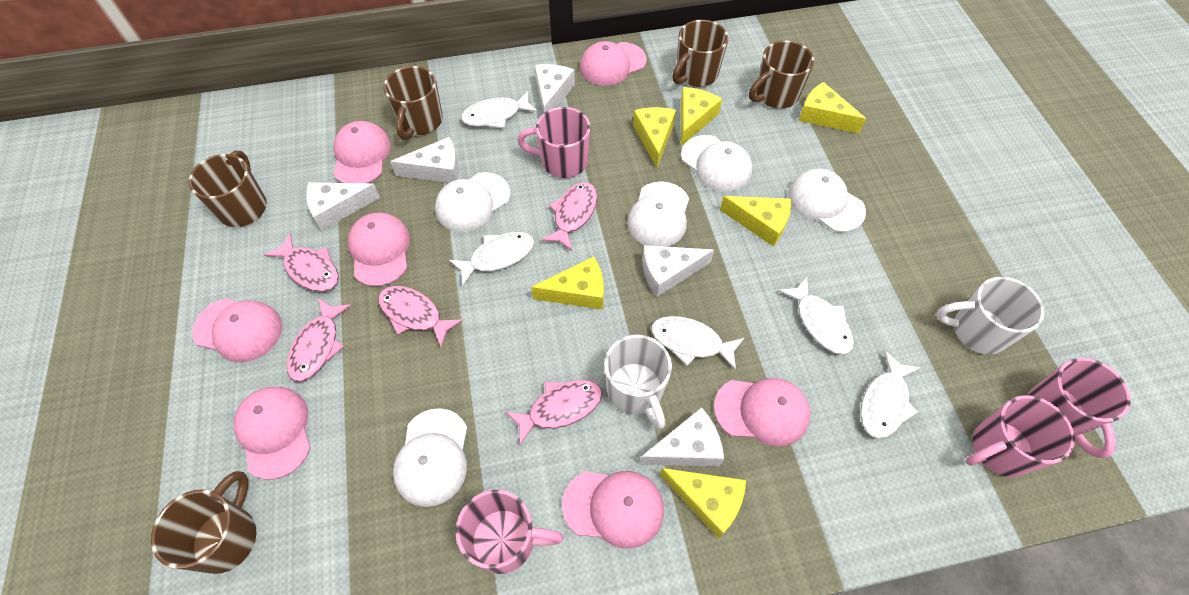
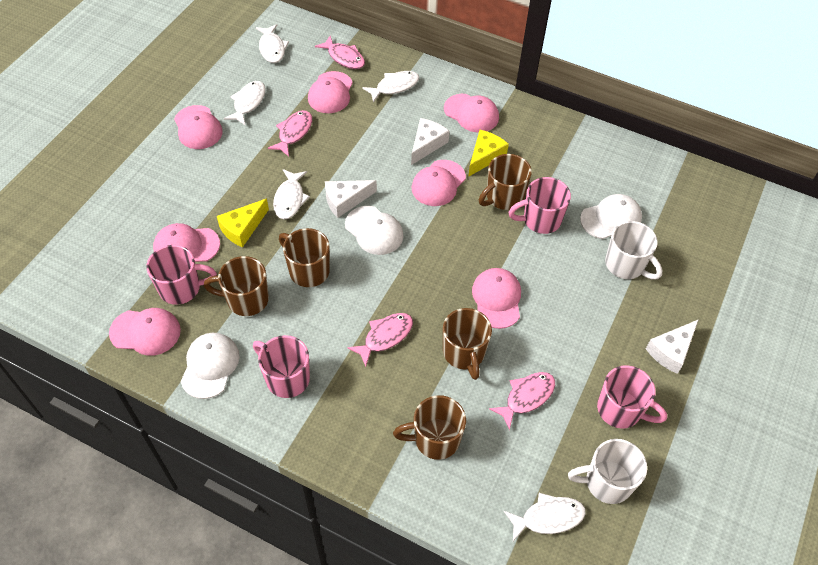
pink fish: [264,233,339,292] [287,298,352,382] [378,286,463,347] [505,380,602,445] [541,182,597,251] = 5 -> [268,110,312,156] [315,36,365,69] [347,313,413,367] [489,372,555,430] = 4
white cap: [393,408,467,507] [435,172,510,232] [627,181,689,247] [681,135,753,192] [788,169,866,232] = 5 -> [181,333,240,399] [345,206,404,255] [580,194,642,239] = 3
white cheese: [306,182,380,230] [390,137,459,183] [535,64,575,114] [639,407,724,466] [643,245,714,297] = 5 -> [325,180,377,218] [411,118,449,165] [646,319,699,374] = 3
yellow cheese: [531,256,604,310] [633,107,676,168] [660,468,746,538] [681,87,722,146] [720,196,791,247] [798,82,866,134] = 6 -> [217,199,269,248] [468,130,509,177] = 2

